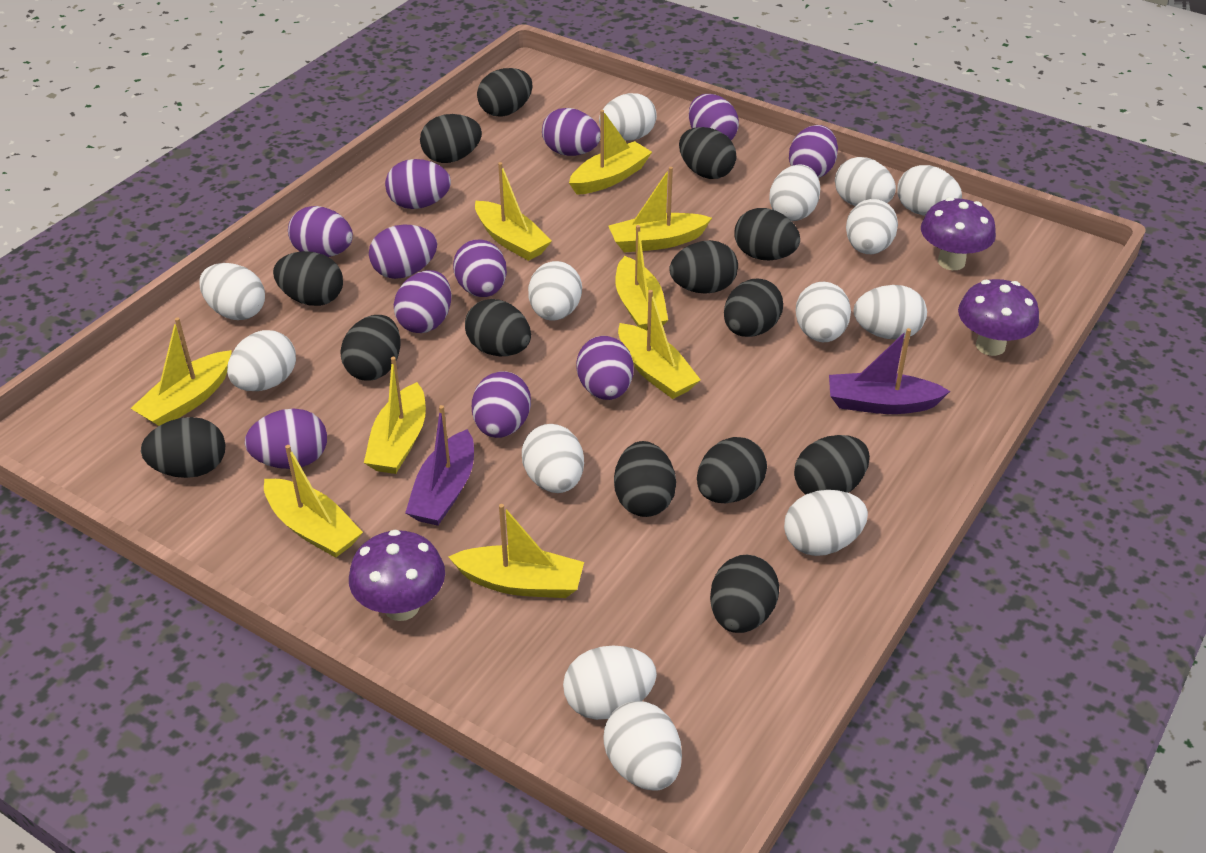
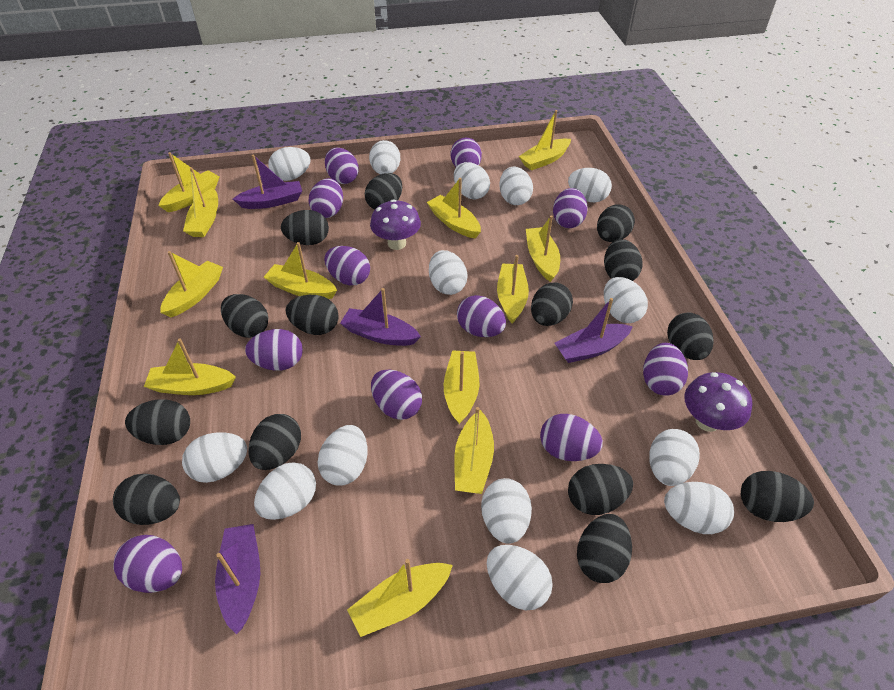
purple boat: [405,405,474,526] [829,328,950,414] = 2 -> [215,524,260,634] [233,155,302,209] [340,288,421,346] [555,298,633,363] = 4
purple mushroom: [349,530,445,621] [921,197,996,270] [958,279,1039,356] = 3 -> [370,199,421,250] [684,372,752,432] = 2
yellow boat: [130,317,232,426] [264,445,363,558] [364,357,426,474] [449,504,584,598] [475,162,552,261] [569,110,652,195] [609,167,712,253] [615,225,668,330] [618,290,701,399] = 9 -> [144,338,236,395] [158,152,220,212] [160,251,223,317] [183,167,218,237] [264,242,337,299] [347,559,453,637] [427,178,481,239] [444,350,479,424] [454,407,494,494] [497,255,529,323] [519,110,571,171] [526,215,560,282] = 12

